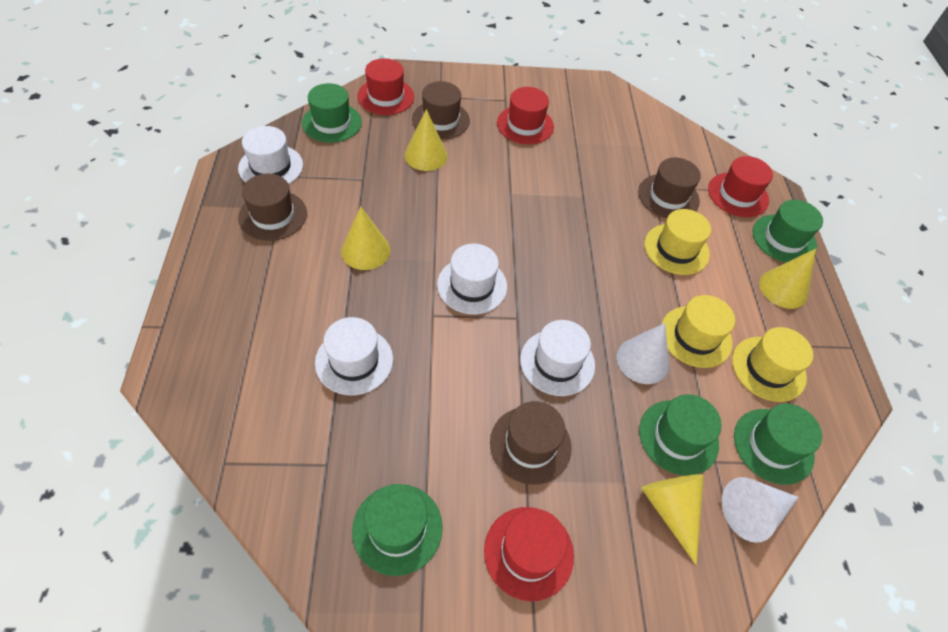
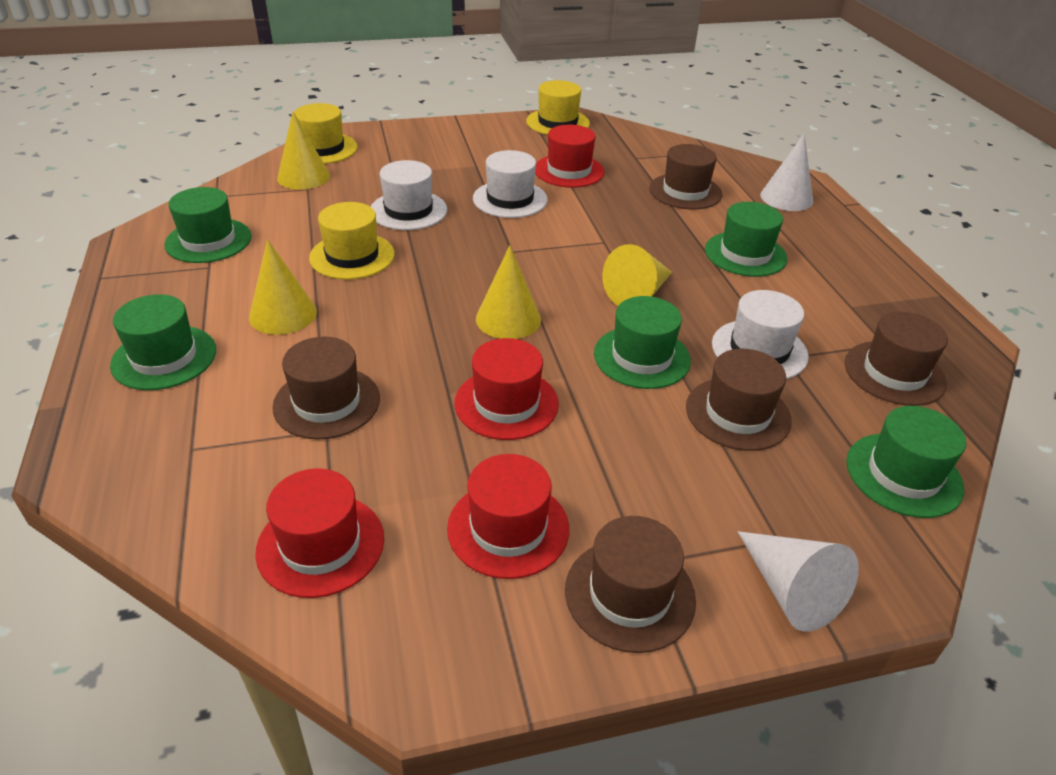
brown hat: [238,174,307,241] [412,81,470,139] [490,401,572,485] [638,157,701,218] = 4 -> [272,337,380,440] [565,516,696,653] [649,144,722,209] [686,349,792,451] [845,312,948,406] = 5
white hat: [238,126,303,184] [315,317,393,395] [437,243,507,315] [520,320,595,396] = 4 -> [371,160,447,230] [473,150,548,218] [712,290,809,379] = 3

